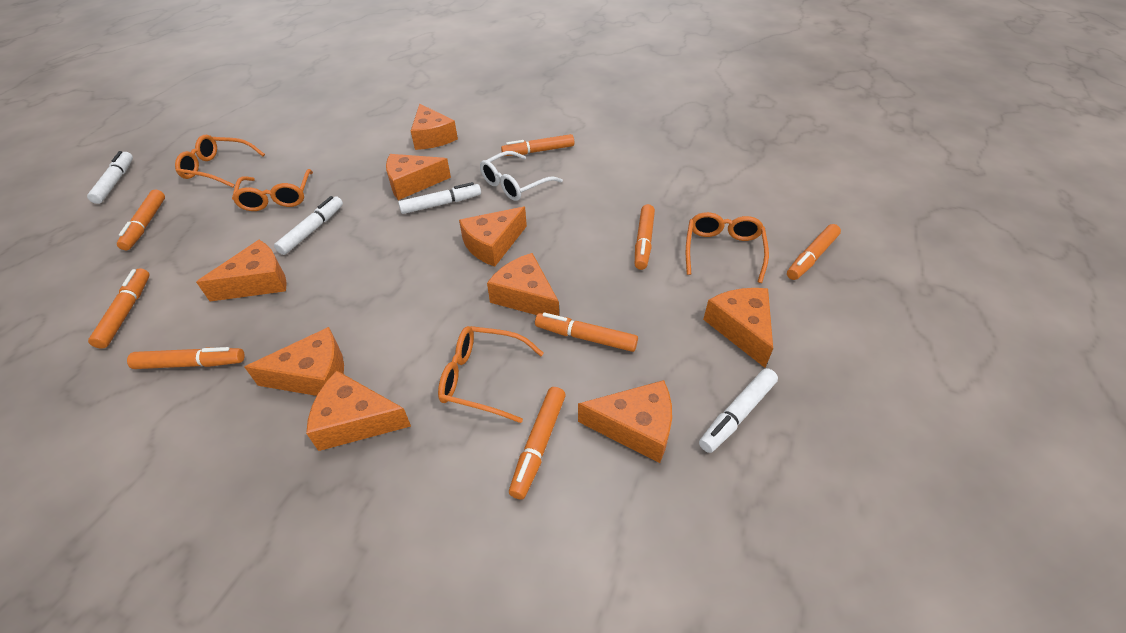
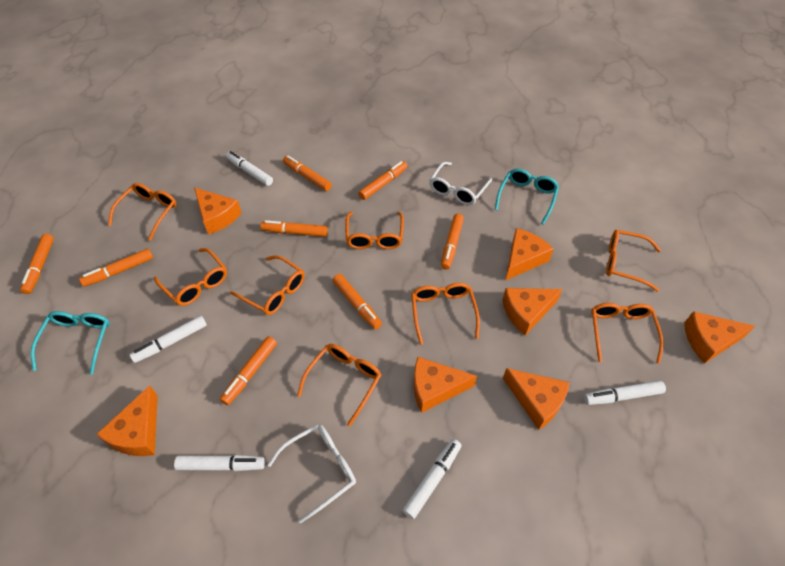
orange cheese: [196,240,287,301] [245,327,344,396] [306,371,411,451] [386,154,451,200] [411,104,458,150] [459,207,527,267] [487,253,559,316] [578,380,672,463] [703,288,773,368] = 9 -> [96,386,158,456] [194,188,242,235] [414,357,477,413] [502,288,562,335] [503,368,570,430] [505,228,554,281] [684,311,755,364] = 7
orange glasses: [175,134,265,187] [232,169,313,211] [438,326,544,423] [686,212,769,283] = 4 -> [108,183,177,241] [154,248,227,306] [230,255,305,315] [297,344,381,427] [345,212,404,249] [411,283,480,345] [591,303,664,364] [606,230,661,291] = 8
turquoise glasses: none = 0 -> [31,311,110,374] [495,168,559,225] = 2
white glasses: [480,151,563,201] = 1 -> [267,424,356,524] [429,162,492,205] = 2
white marker: [87,151,133,204] [274,196,343,255] [398,182,481,214] [699,368,778,453] = 4 -> [130,316,207,363] [174,455,265,471] [226,151,273,186] [403,439,462,519] [584,380,666,405] = 5

